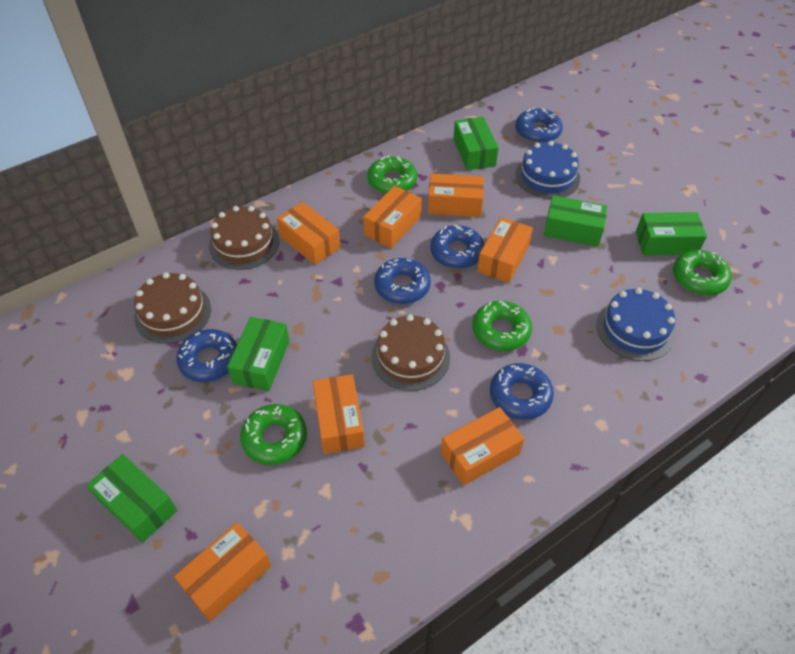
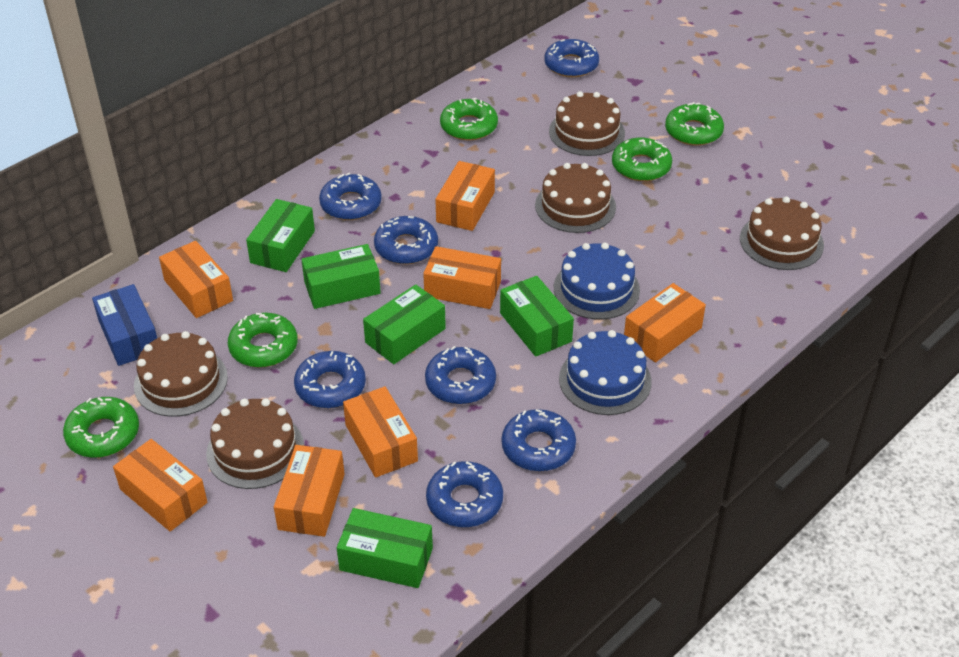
blue box: none = 0 -> [92,284,157,366] = 1
blue donut: [176,329,237,382] [374,258,431,304] [430,225,485,269] [490,363,554,420] [515,108,563,143] = 5 -> [294,351,366,408] [319,173,382,220] [374,216,438,264] [425,346,496,404] [426,461,503,527] [502,409,576,471] [544,39,599,77] = 7
brown cake: [134,272,211,344] [209,206,279,270] [371,314,450,391] = 3 -> [134,331,228,417] [206,398,304,489] [535,163,616,233] [549,91,625,156] [740,196,824,270] = 5
green donut: [240,404,307,465] [367,155,417,194] [472,301,532,351] [673,250,732,295] = 4 -> [63,397,139,458] [228,313,298,367] [440,98,498,141] [612,137,672,181] [665,102,724,146] = 5

